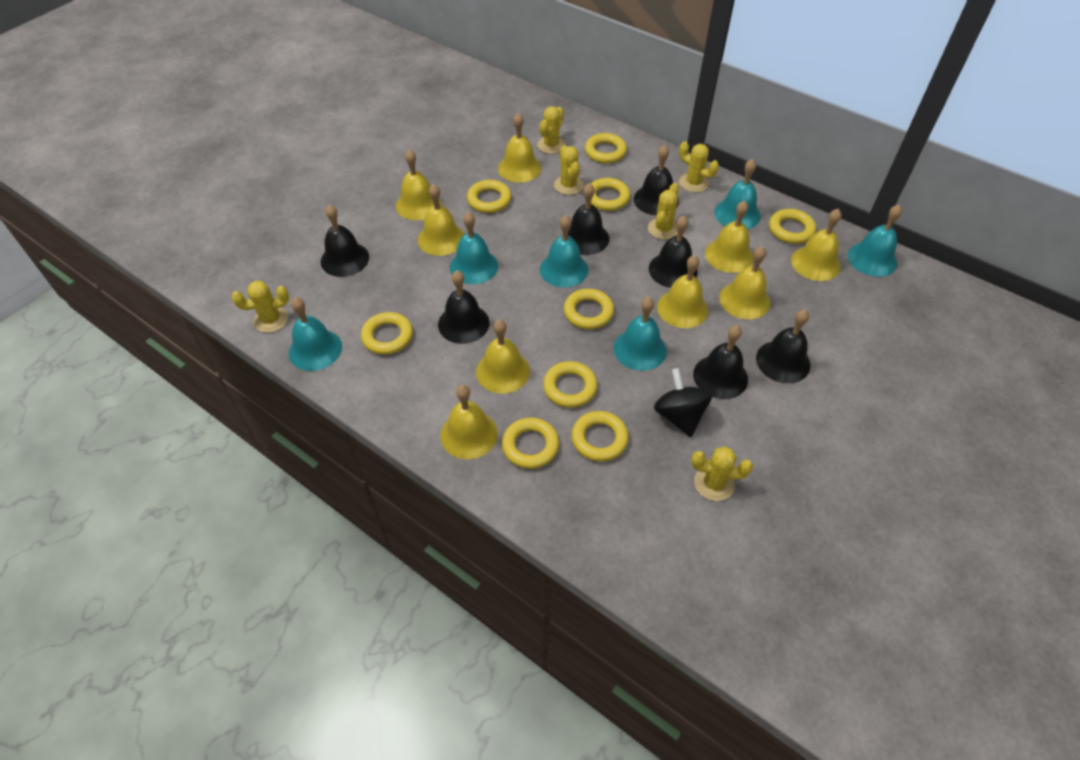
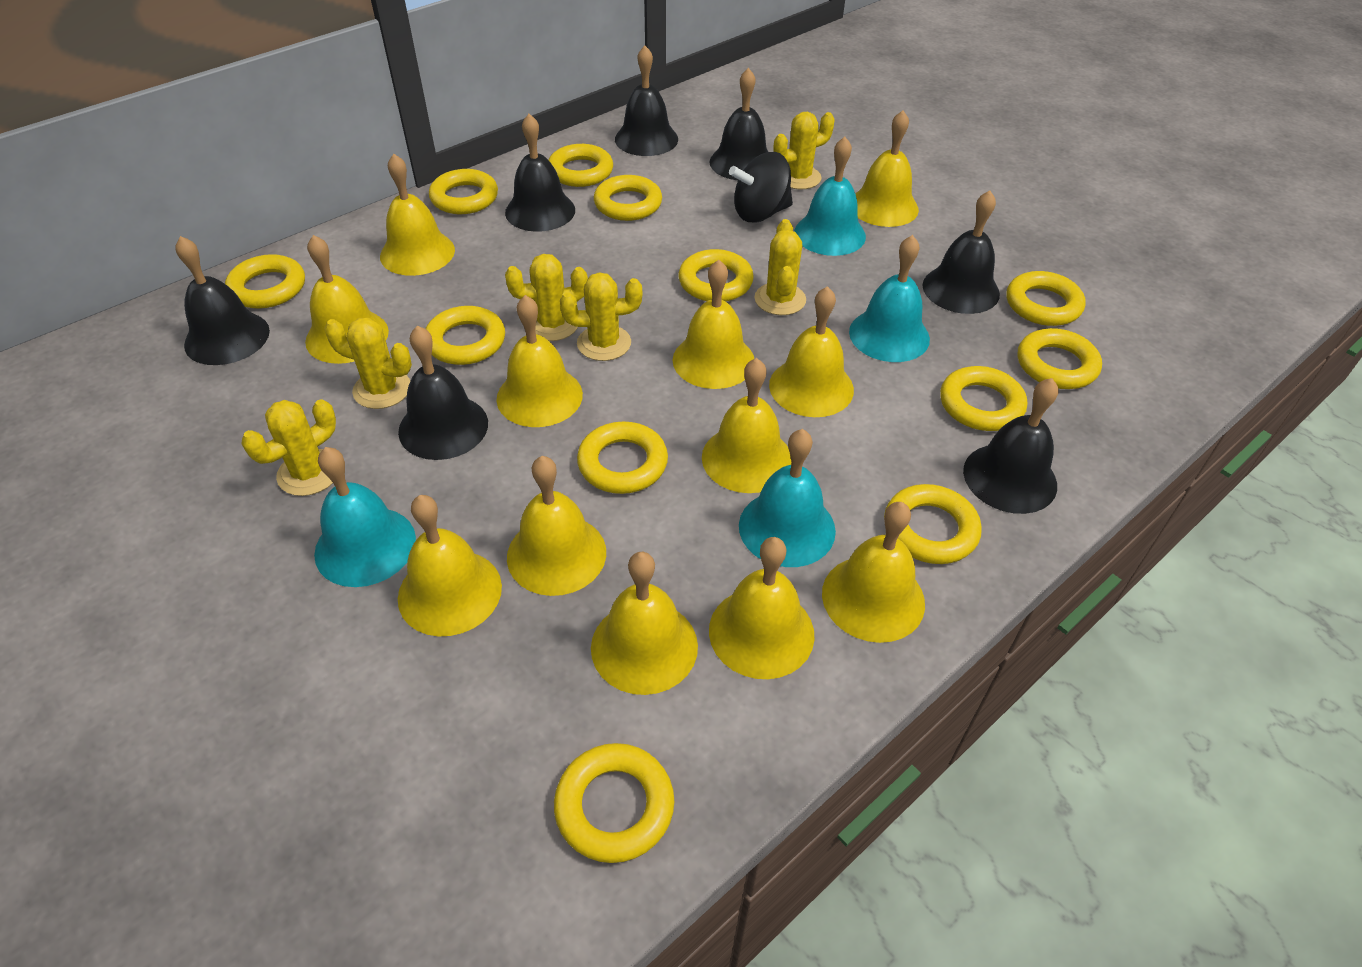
turquoise bell: [289,297,342,371] [450,212,498,284] [540,215,588,288] [614,297,667,371] [714,159,761,229] [848,204,902,277] = 6 -> [314,447,416,587] [739,429,836,567] [794,137,866,256] [849,235,930,362] = 4
yellow bell: [396,149,441,220] [418,184,464,256] [440,385,498,459] [476,320,530,394] [498,113,541,183] [657,255,708,328] [705,200,753,273] [719,246,770,319] [791,209,842,281] = 9 -> [305,235,389,364] [380,154,455,276] [398,495,502,636] [496,295,583,427] [507,456,606,596] [591,552,698,695] [673,260,754,389] [702,358,791,493] [709,537,814,679] [769,286,854,417] [822,502,925,643] [856,110,919,227] = 12
yellow ring: [361,312,413,355] [467,180,511,213] [502,418,559,469] [543,361,598,408] [564,289,614,329] [571,411,629,462] [585,133,627,163] [591,178,630,211] [769,209,816,244] = 9 -> [225,254,305,309] [425,306,505,365] [429,169,498,214] [548,144,613,187] [554,743,674,863] [577,422,668,494] [594,175,662,221] [678,249,754,301] [884,484,982,564] [940,366,1027,431] [1007,271,1086,326] [1018,328,1102,389] = 12

